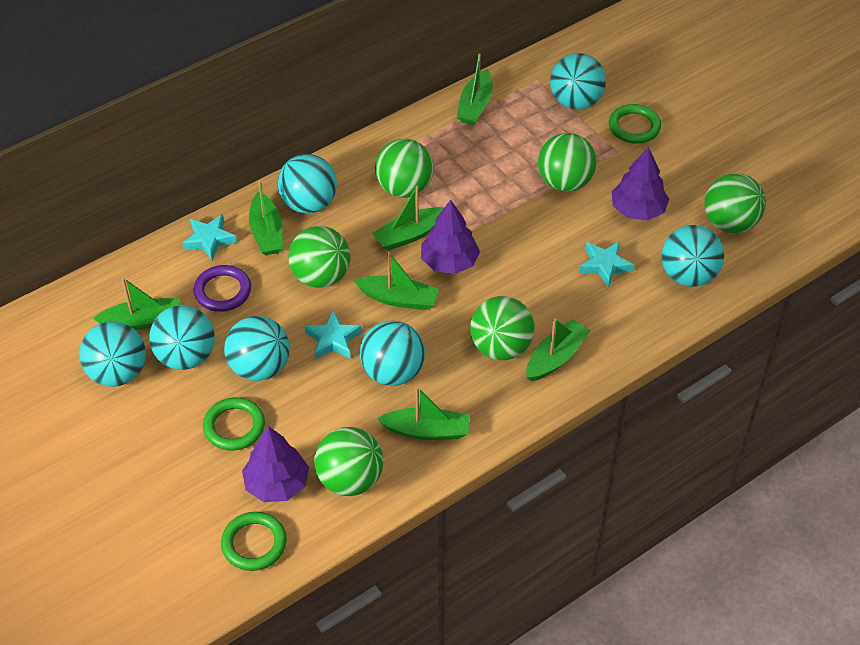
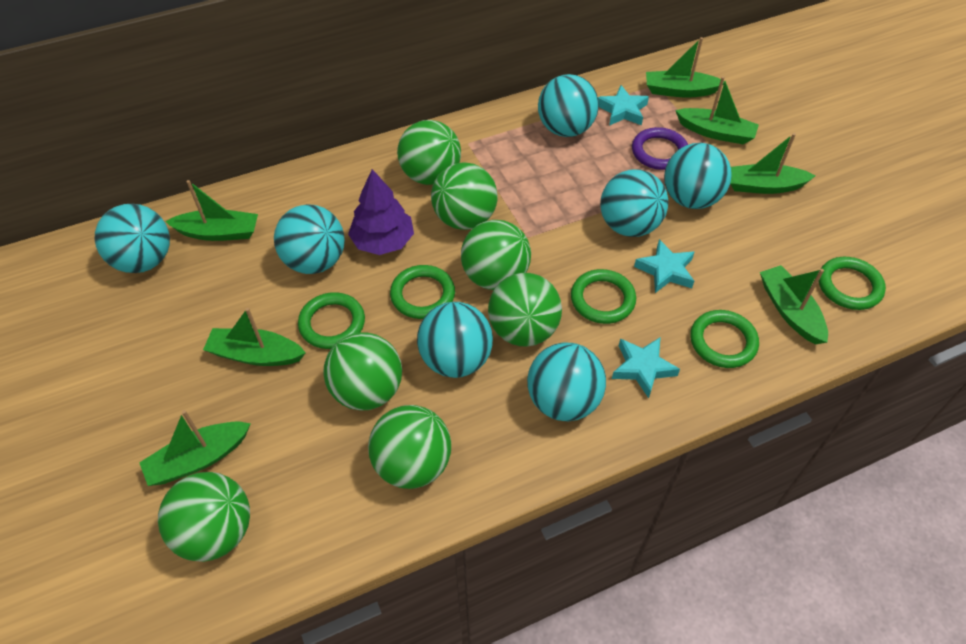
green ball: [288,226,350,288] [314,427,383,496] [375,139,434,198] [470,296,535,360] [538,133,597,192] [704,173,766,233] = 6 -> [158,472,250,562] [323,333,402,411] [368,405,451,489] [397,120,461,185] [431,162,498,230] [461,220,531,290] [488,273,562,347] = 7
green ring: [203,397,265,451] [221,512,287,571] [609,104,661,143] = 3 -> [298,292,365,349] [390,265,455,319] [571,269,636,324] [690,310,759,368] [819,257,886,310] = 5
purple tree: [242,426,309,502] [421,200,480,274] [612,147,669,221] = 3 -> [348,169,414,255] = 1

